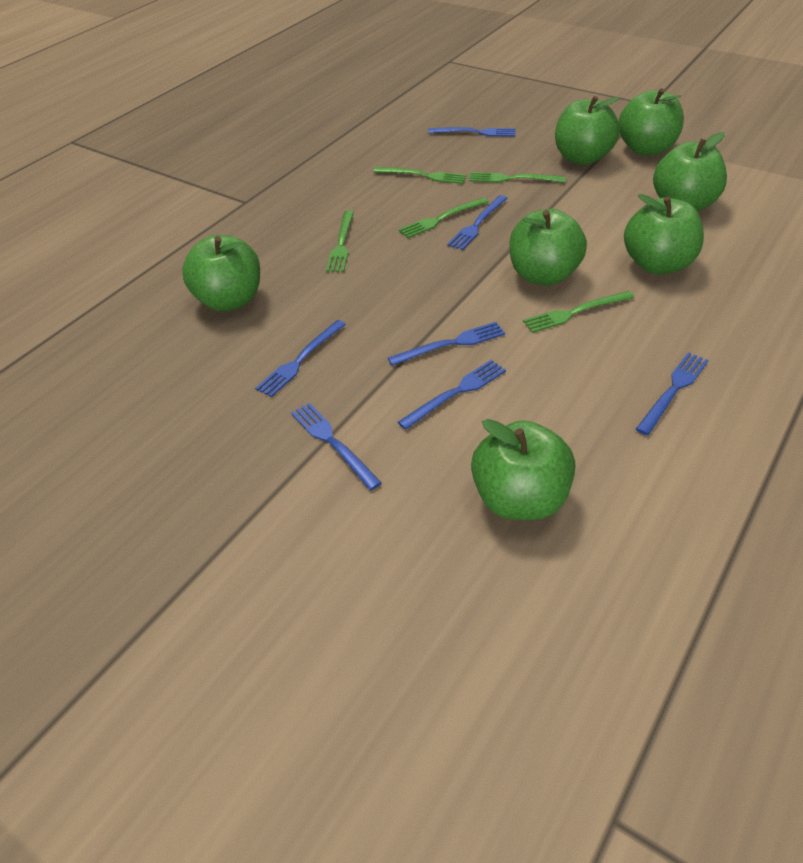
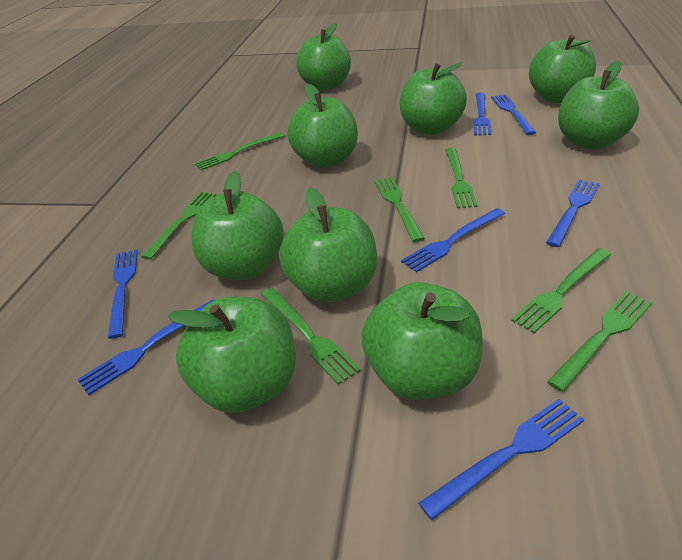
green apple: [182,235,260,311] [471,419,575,520] [509,209,587,286] [555,96,620,165] [619,88,684,156] [624,194,704,274] [653,132,727,211] = 7 -> [168,297,296,413] [191,171,283,280] [279,187,377,302] [287,84,358,168] [296,23,351,90] [362,282,482,400] [400,62,467,135] [529,35,596,103] [558,61,639,150] = 9
green fork: [326,211,354,272] [374,167,467,184] [398,197,489,238] [469,172,566,183] [523,291,634,333] = 5 -> [141,192,216,260] [195,132,285,170] [261,288,361,385] [374,177,425,242] [445,148,477,208] [511,248,611,333] [547,291,652,392] = 7

